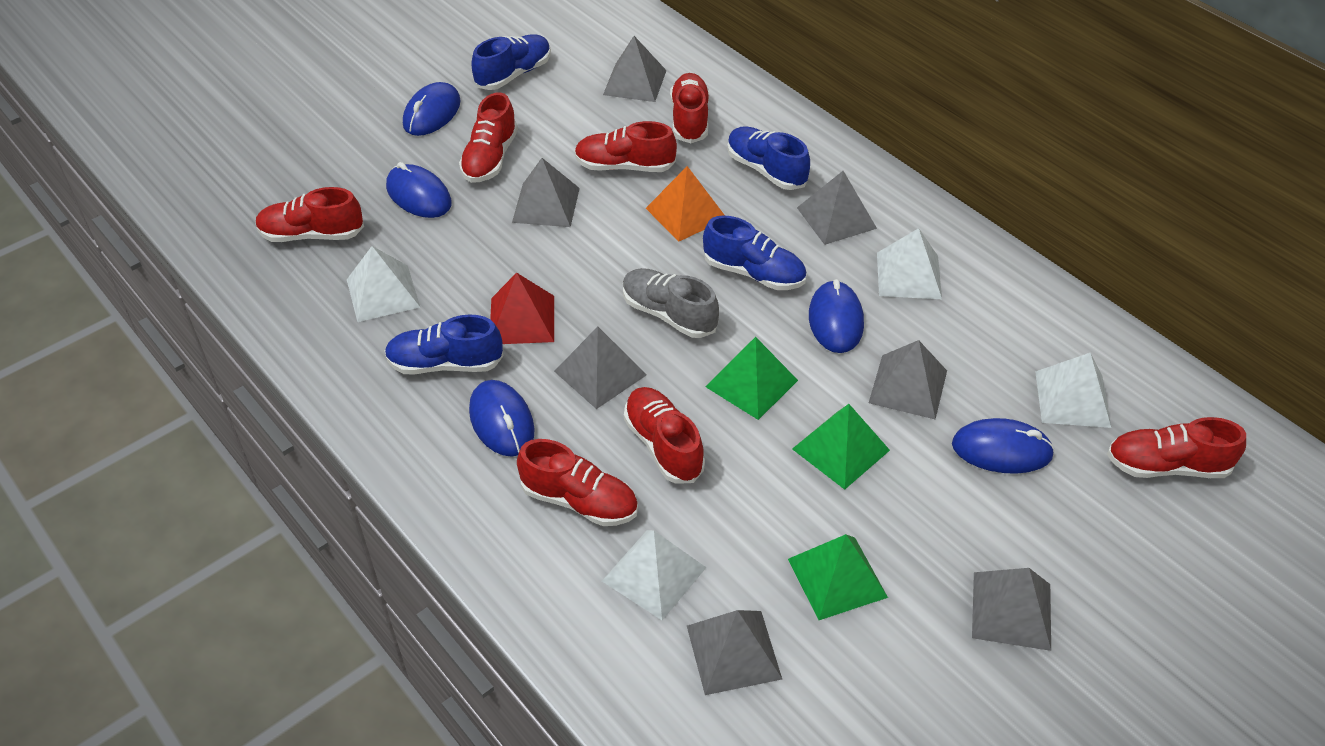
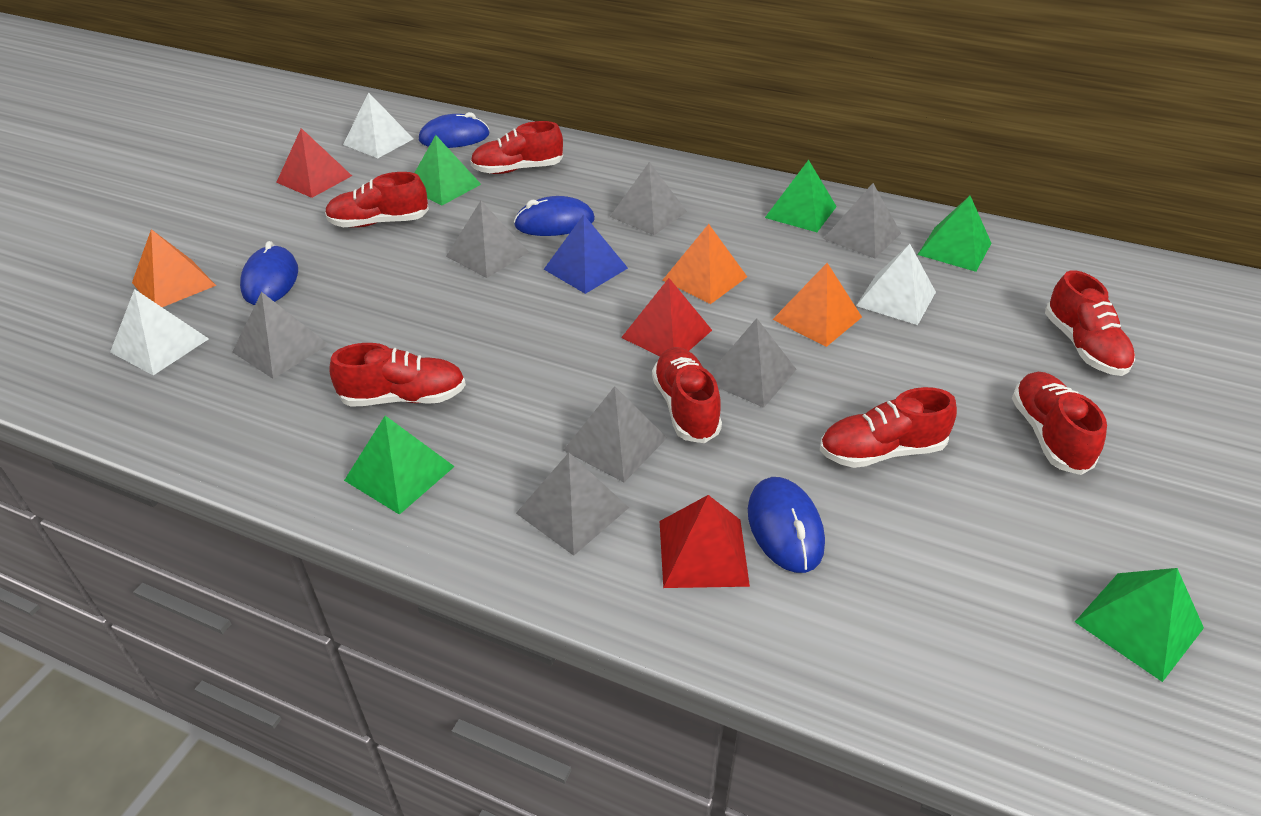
blue mouse: [386,162,452,218] [403,82,461,136] [469,380,535,457] [809,279,864,353] [952,418,1055,474] = 5 -> [240,241,298,305] [419,112,489,148] [514,196,595,236] [748,477,825,573] = 4
blue pyramid: none = 0 -> [544,214,628,294] = 1
blue shoe: [385,314,504,374] [471,35,551,90] [703,215,806,290] [727,126,810,190] = 4 -> none = 0
green pyramid: [705,337,798,420] [788,534,888,620] [792,404,890,490] = 3 -> [344,416,455,515] [415,135,481,206] [765,160,837,232] [917,196,991,272] [1075,568,1204,682] = 5
grey shoe: [623,268,719,338] = 1 -> none = 0
orange pyramid: [646,166,725,241] = 1 -> [132,229,216,307] [663,224,747,304] [772,263,862,347] = 3
red pyramid: [490,273,554,344] = 1 -> [276,128,352,198] [621,278,712,356] [660,495,750,588] = 3
white pyramid: [347,246,420,322] [602,530,706,620] [877,228,942,299] [1035,353,1111,428] = 4 -> [110,289,209,375] [343,92,413,158] [856,244,936,325] = 3

